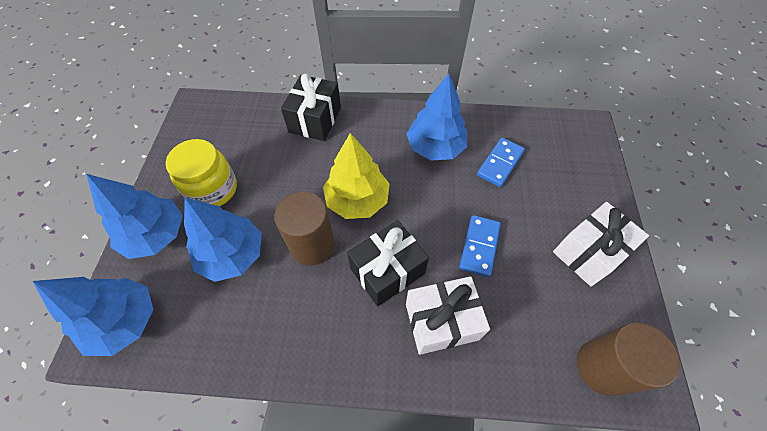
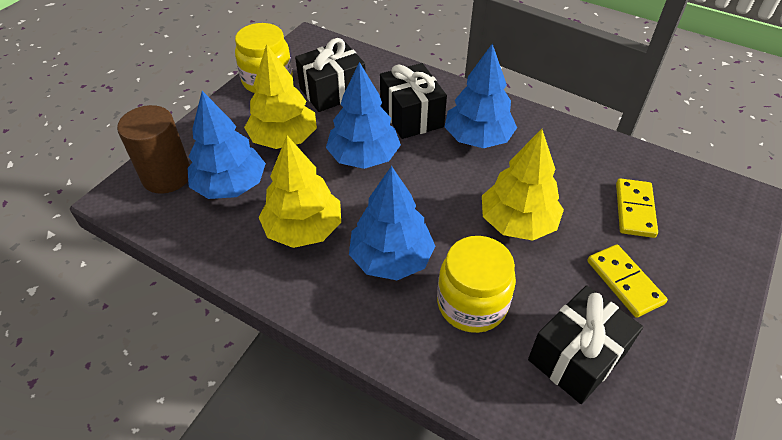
black gift: [281,73,341,141] [347,220,429,306] = 2 -> [295,38,366,112] [380,63,447,139] [528,285,643,404] = 3
blue domino: [459,215,501,277] [477,138,525,187] = 2 -> none = 0
brown cylinder: [274,192,335,266] [577,322,680,396] = 2 -> [117,105,190,194] = 1
white gift: [406,276,490,355] [553,202,649,287] = 2 -> none = 0
yellow domino: none = 0 -> [587,244,668,318] [616,178,658,238] = 2
yellow jar: [166,139,237,207] = 1 -> [235,23,293,93] [437,236,516,333] = 2
yellow tree: [323,133,390,219] = 1 -> [244,44,317,149] [259,136,341,248] [482,129,564,241] = 3

